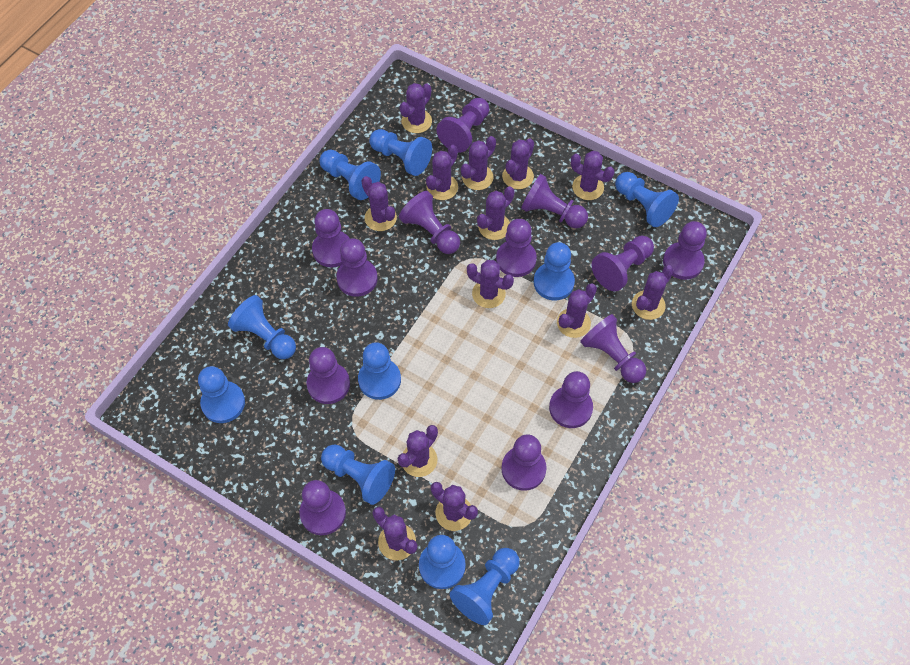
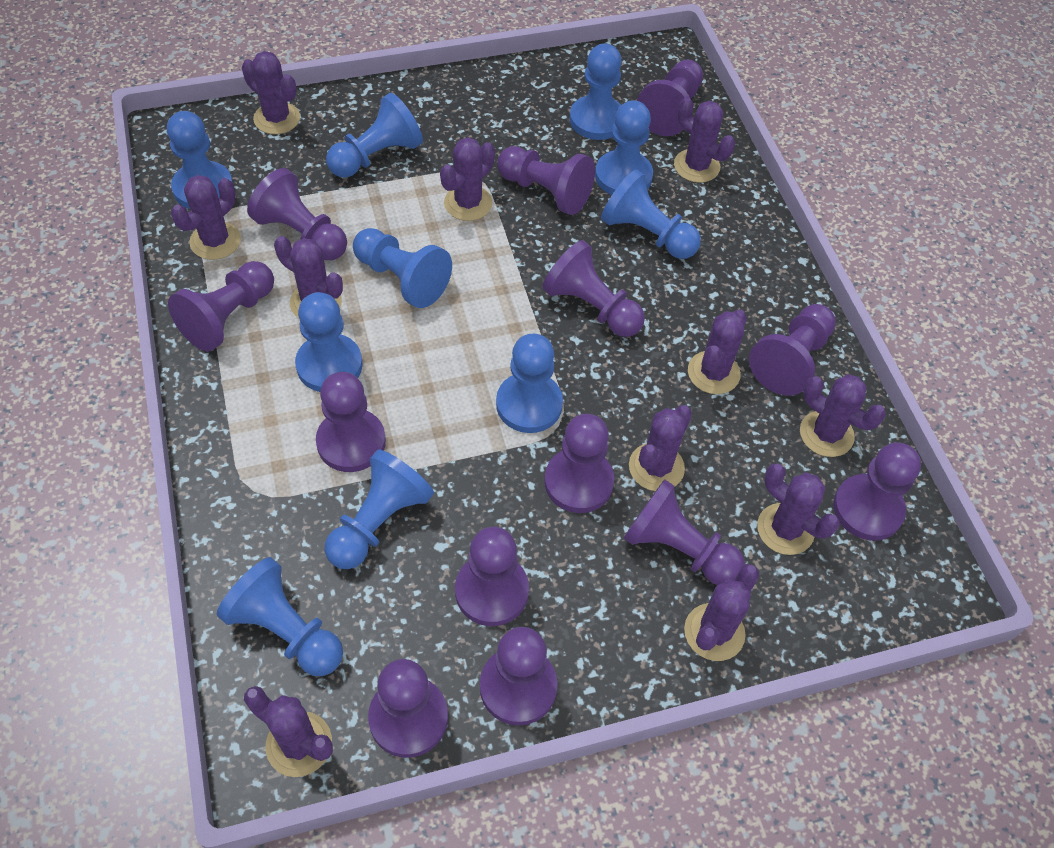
purple cactus: [362,176,397,231] [372,507,417,560] [398,425,438,477] [400,83,432,133] [426,145,458,200] [431,482,478,531] [461,136,496,190] [467,260,514,308] [477,186,515,240] [502,138,534,189] [557,283,597,338] [571,151,614,200] [632,265,674,320] = 13 -> [171,175,241,260] [242,51,300,134] [244,686,333,777] [274,236,343,318] [440,137,495,221] [629,405,692,491] [674,97,735,183] [684,564,759,661] [688,310,747,394] [757,463,840,555] [800,374,886,457] = 11

